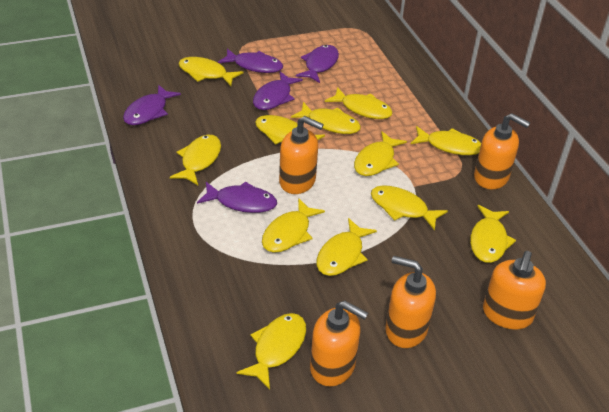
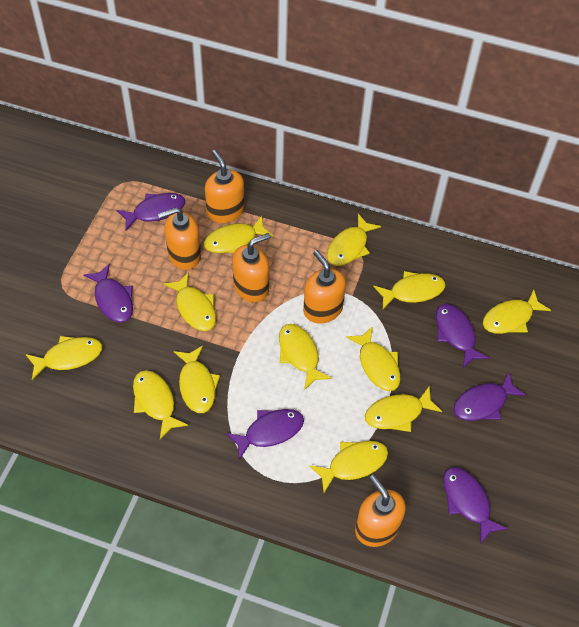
purple fish: [123,85,181,125] [197,181,277,213] [218,49,283,73] [253,72,303,110] [296,45,339,83] = 5 -> [83,264,133,323] [117,193,185,231] [226,409,304,460] [436,304,489,368] [443,467,508,544] [453,371,526,421] = 6

